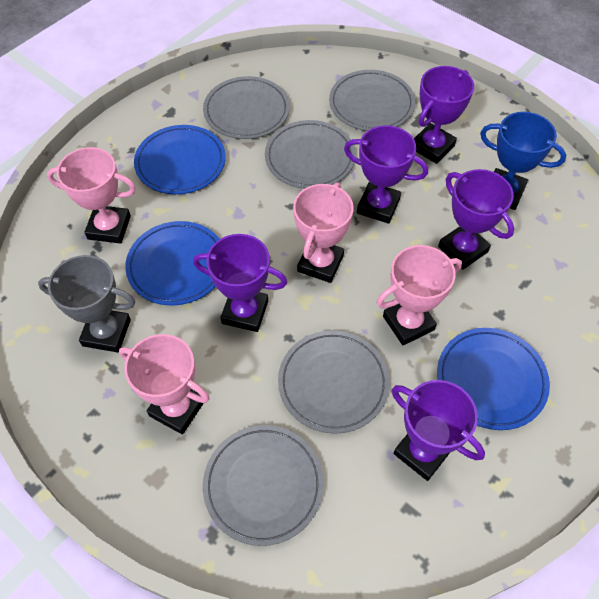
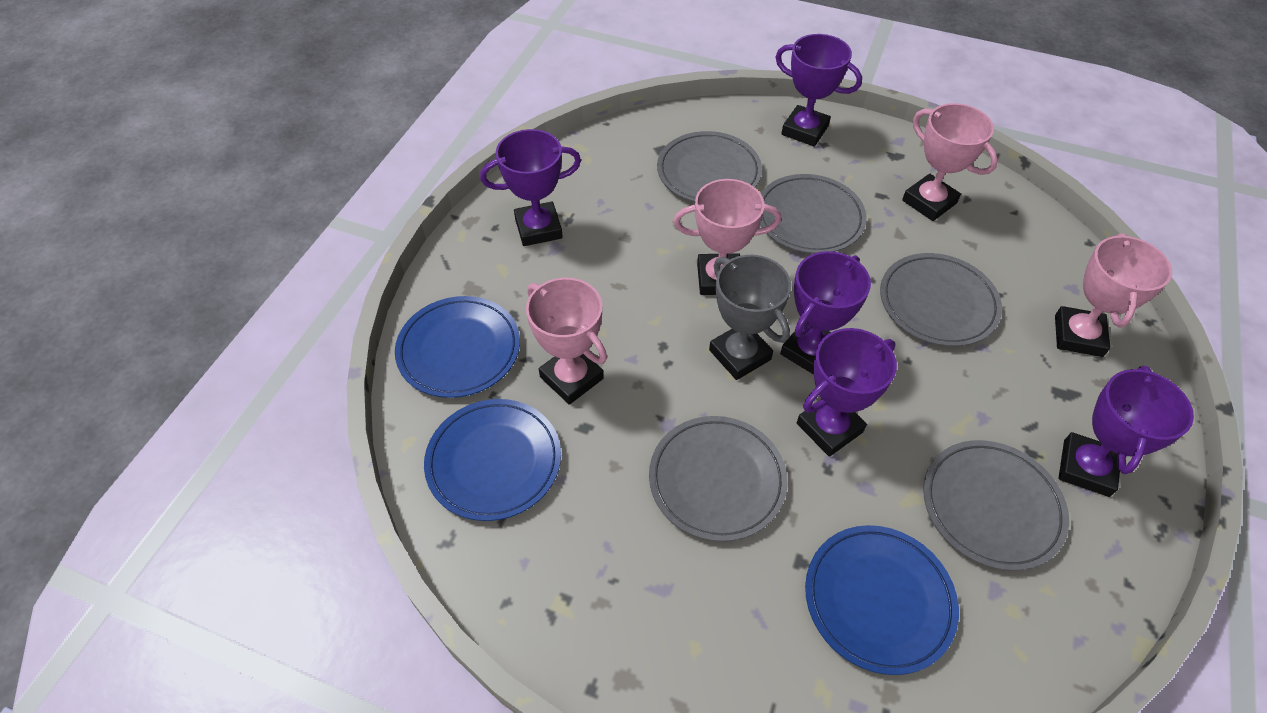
blue trophy: [480,112,566,210] = 1 -> none = 0

